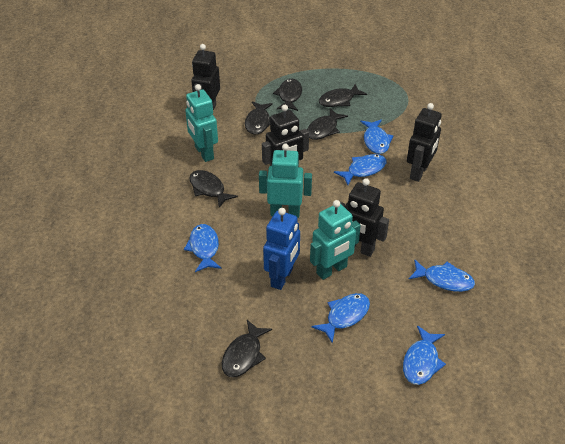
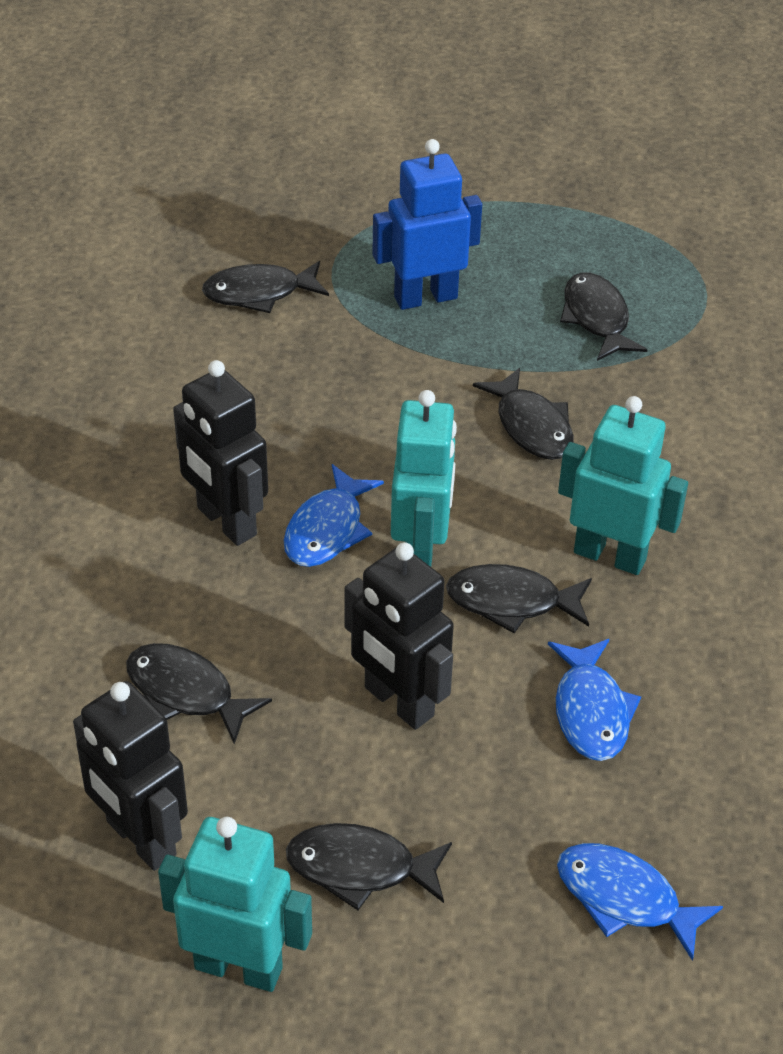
black robot: [191,44,220,110] [262,105,309,167] [340,178,389,257] [407,103,442,182] = 4 -> [73,681,188,871] [173,360,268,546] [344,542,454,730] = 3
blue fish: [184,224,221,272] [311,293,370,344] [334,154,387,185] [360,119,393,154] [403,326,446,385] [409,259,475,292] = 6 -> [284,464,384,567] [548,639,641,761] [557,843,723,961] = 3

